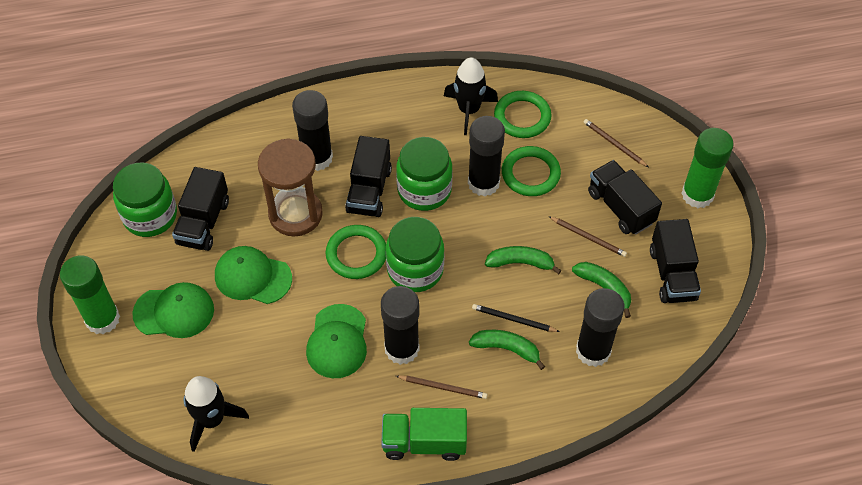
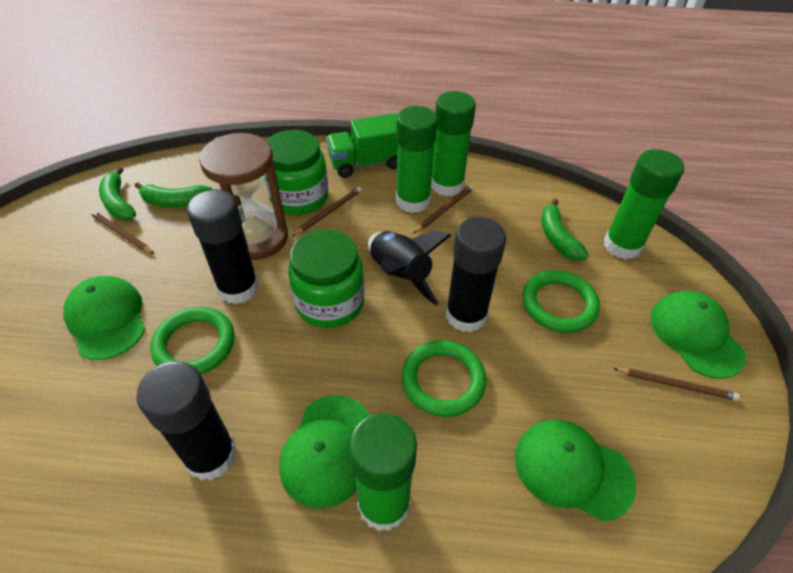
black glue stick: [292,90,333,171] [381,286,420,365] [468,116,505,197] [576,288,625,367] = 4 -> [136,361,237,480] [187,189,259,304] [446,217,506,332] = 3
black pencil: [472,304,560,332] = 1 -> none = 0
black rocket: [184,376,249,452] [444,57,498,135] = 2 -> [368,230,452,305] = 1
black truck: [172,167,229,251] [345,136,392,217] [588,160,662,235] [650,219,701,303] = 4 -> none = 0
brown pencil: [396,375,487,399] [548,216,627,257] [584,119,648,167] = 3 -> [90,211,154,254] [292,187,362,236] [413,185,474,234] [613,368,740,401] = 4
green cap: [132,282,214,338] [215,246,292,304] [306,304,367,378] = 3 -> [63,276,146,360] [279,395,370,509] [515,420,636,521] [650,291,746,379] = 4
green glue stick: [60,255,120,334] [681,128,734,208] = 2 -> [349,413,417,531] [396,106,438,213] [431,91,476,196] [604,149,684,259] = 4
green jar: [113,162,177,237] [386,217,444,292] [396,137,453,211] = 3 -> [265,130,328,215] [288,229,365,328] = 2

